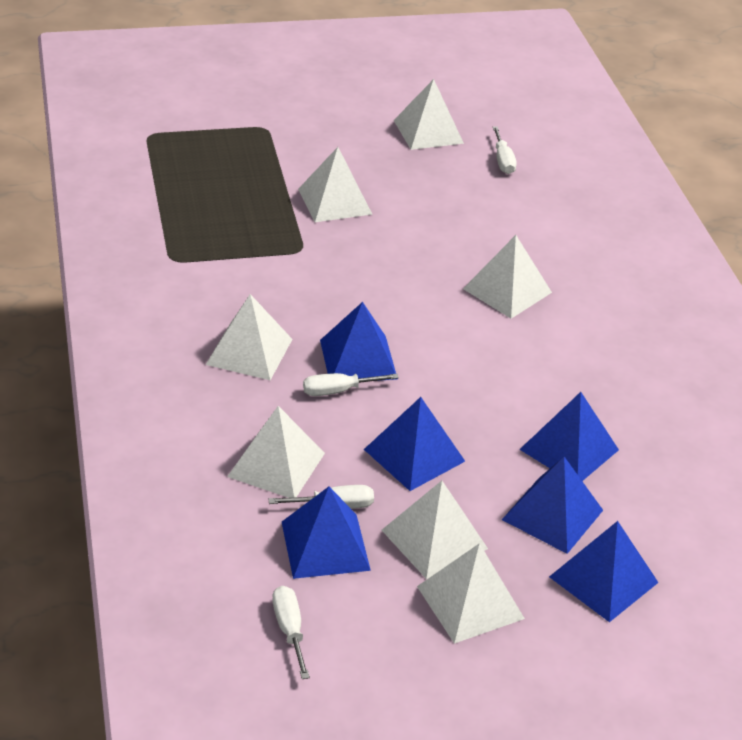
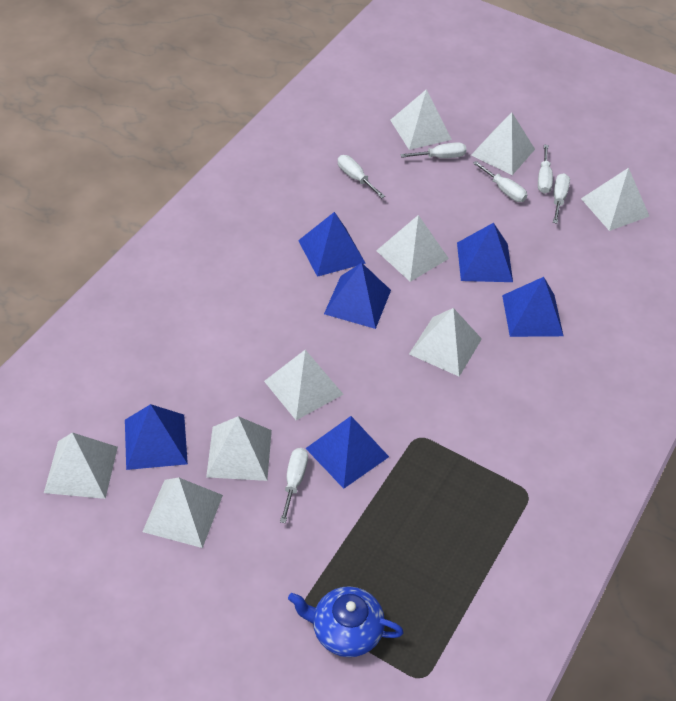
blue teapot: none = 0 -> [288,586,404,657] = 1
white pyramid: [206,294,292,380] [227,406,325,498] [298,147,372,222] [382,481,488,579] [394,79,464,150] [417,543,525,644] [463,235,552,319] = 7 -> [44,433,118,499] [143,478,223,548] [206,416,272,481] [264,350,343,420] [376,215,449,282] [390,89,452,150] [409,308,482,376] [471,112,535,175] [581,168,649,231] = 9
white screwdriver: [268,485,374,509] [272,586,310,679] [303,373,399,396] [493,126,517,174] = 4 -> [280,448,308,523] [338,155,385,198] [400,142,466,158] [473,161,527,202] [538,145,553,194] [553,173,570,224] = 6

